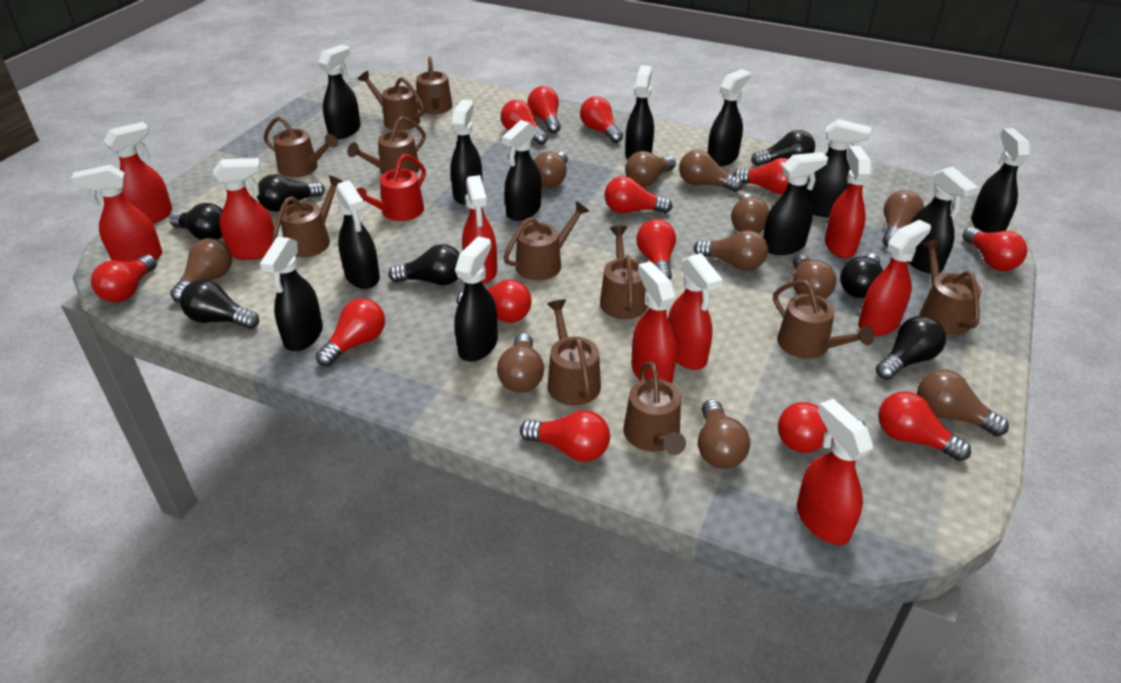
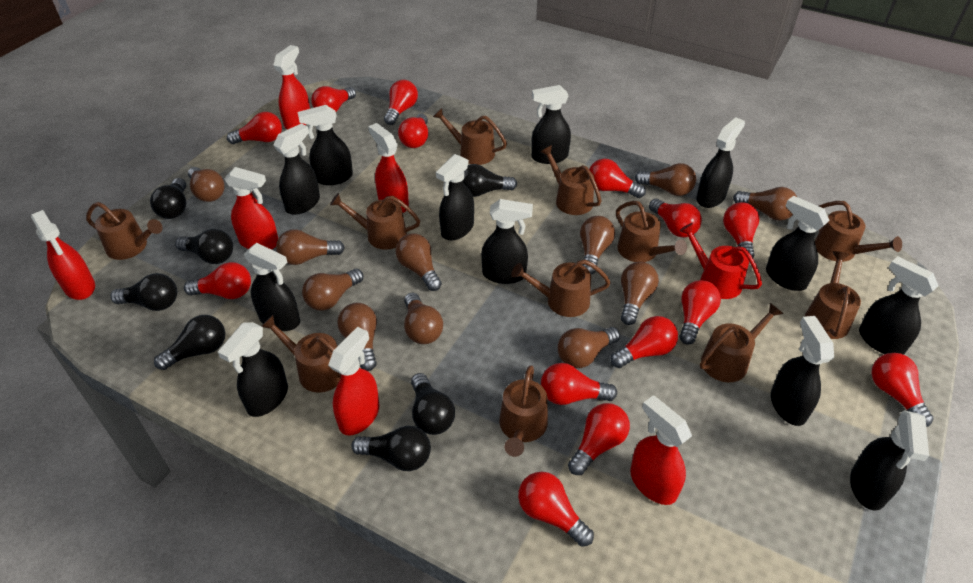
red light bulb: [91,255,157,303] [316,298,385,366] [456,280,531,323] [501,100,548,145] [520,410,610,462] [527,86,561,134] [580,96,623,143] [604,176,673,213] [636,219,676,280] [733,158,788,194] [778,402,865,453] [878,392,971,461] [963,227,1028,271] = 13 -> [184,262,251,299] [227,112,282,144] [311,86,356,112] [384,80,418,125] [398,114,428,148] [518,471,594,547] [541,363,617,405] [568,403,630,475] [589,159,646,198] [610,316,678,368] [649,199,702,238] [679,280,721,345] [723,202,759,258] [871,353,934,427] = 14
red spray bottle: [71,165,163,262] [103,122,172,224] [213,158,274,260] [462,175,497,284] [632,261,677,383] [668,253,723,370] [797,399,873,545] [825,146,872,258] [858,219,931,336] = 9 -> [31,210,95,300] [224,167,278,250] [273,45,310,130] [328,327,379,435] [368,123,409,213] [630,396,692,505] = 6

